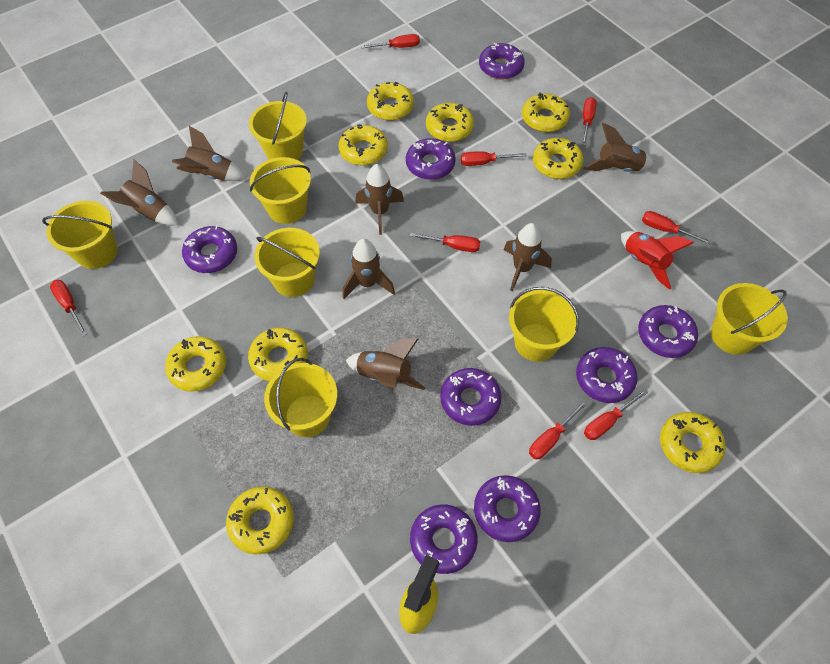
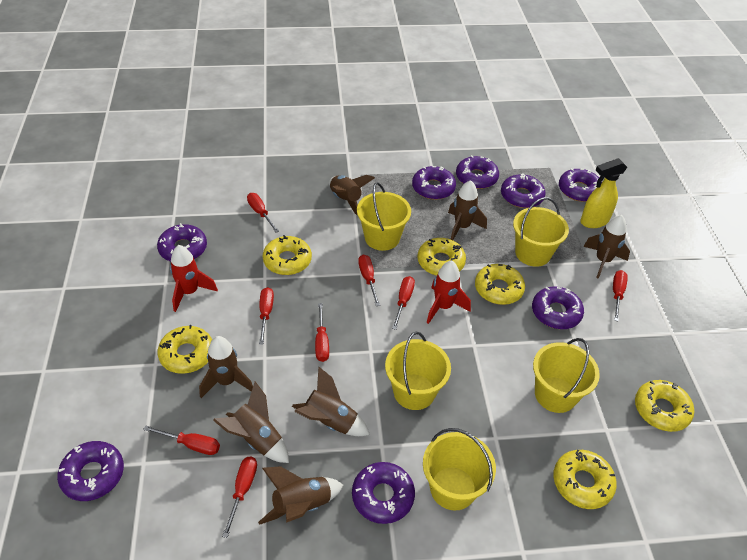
red rocket: [621,231,694,290] = 1 -> [170,245,218,312] [427,260,471,324] = 2
yellow bucket: [42,201,118,269] [249,92,307,160] [250,157,311,224] [254,228,320,297] [264,358,337,437] [509,287,579,362] [711,283,788,355] = 7 -> [357,182,411,251] [385,332,451,410] [423,428,496,511] [513,197,569,267] [533,338,600,413] = 5
yellow donut: [165,336,226,392] [226,486,294,554] [248,328,308,381] [338,124,388,165] [367,82,414,120] [426,103,474,142] [522,93,570,132] [533,138,583,179] [660,412,726,473] = 9 -> [157,325,212,374] [262,235,312,275] [417,238,466,276] [475,264,525,305] [553,450,617,509] [635,380,694,432] = 6

